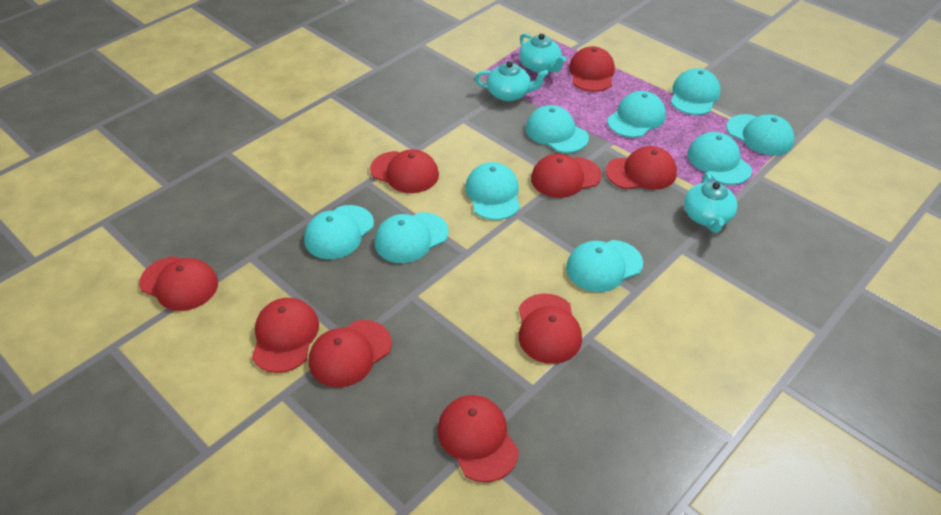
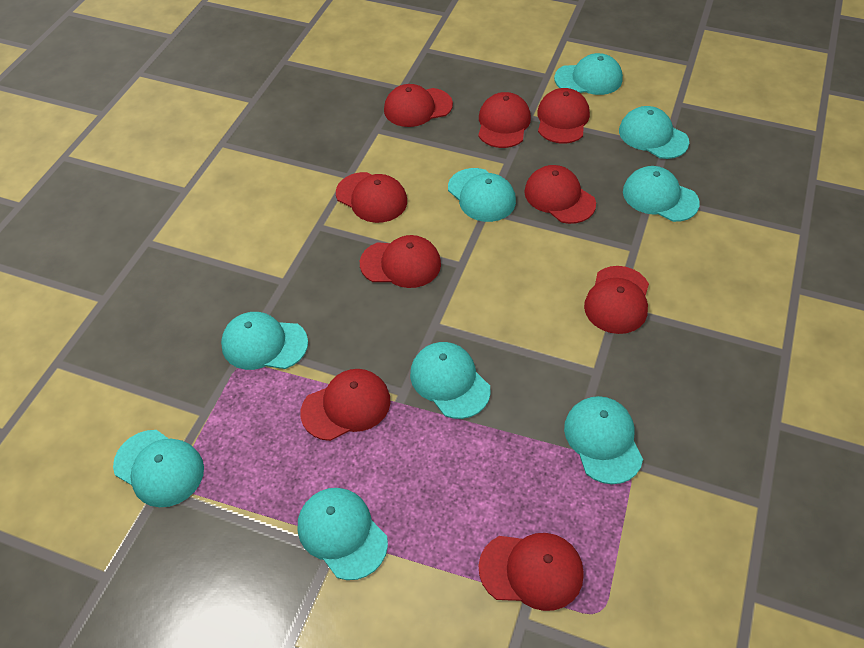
turquoise teapot: [475,61,549,101] [519,33,566,73] [684,173,738,233] = 3 -> none = 0

